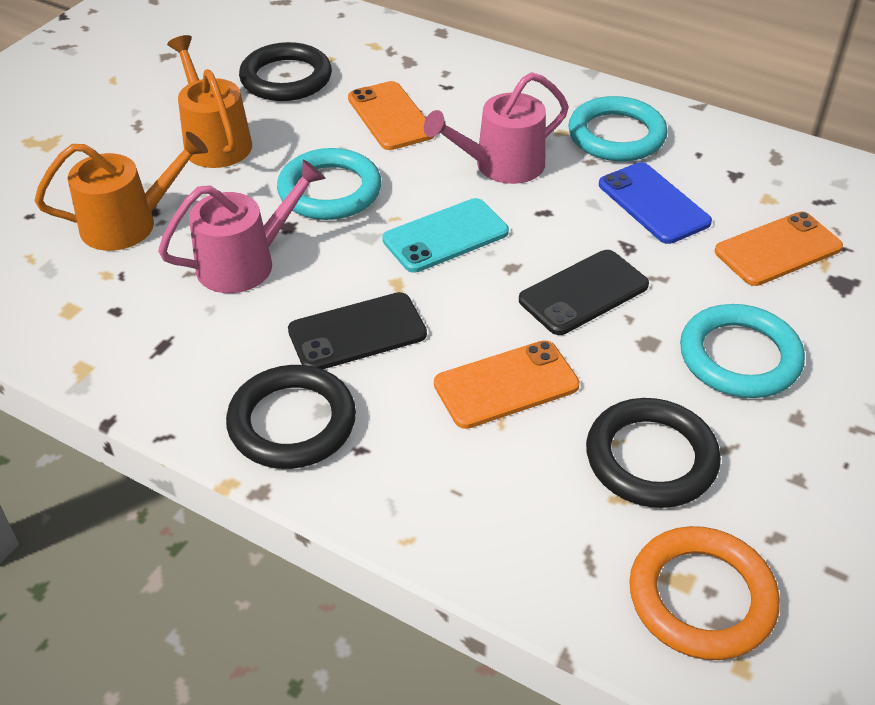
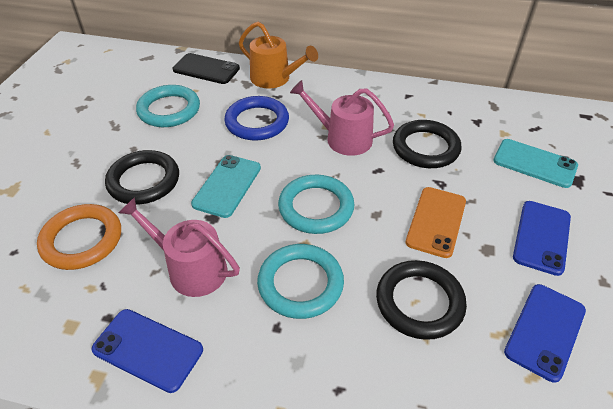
black phone: [288,292,427,369] [519,250,649,335] = 2 -> [173,53,240,84] = 1
blue phone: [599,162,712,244] = 1 -> [91,309,203,393] [504,284,586,383] [513,201,571,276] = 3
blue ring: none = 0 -> [224,96,289,141] = 1
orange phone: [348,81,435,150] [434,340,580,429] [715,212,843,286] = 3 -> [406,187,466,258] = 1
orange watering can: [35,131,208,251] [167,35,252,168] = 2 -> [239,22,318,88] = 1
turquoise phone: [382,198,509,273] = 1 -> [191,155,261,218] [493,139,578,188] = 2

